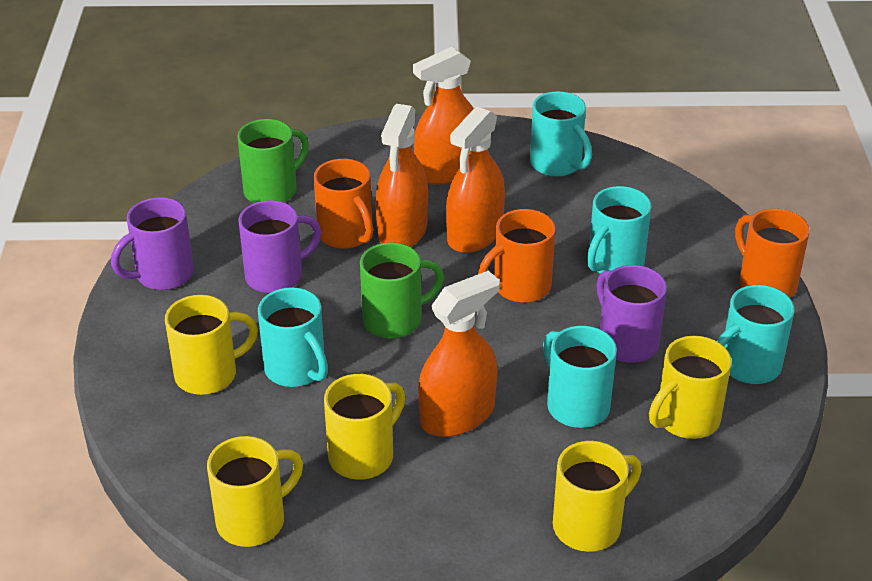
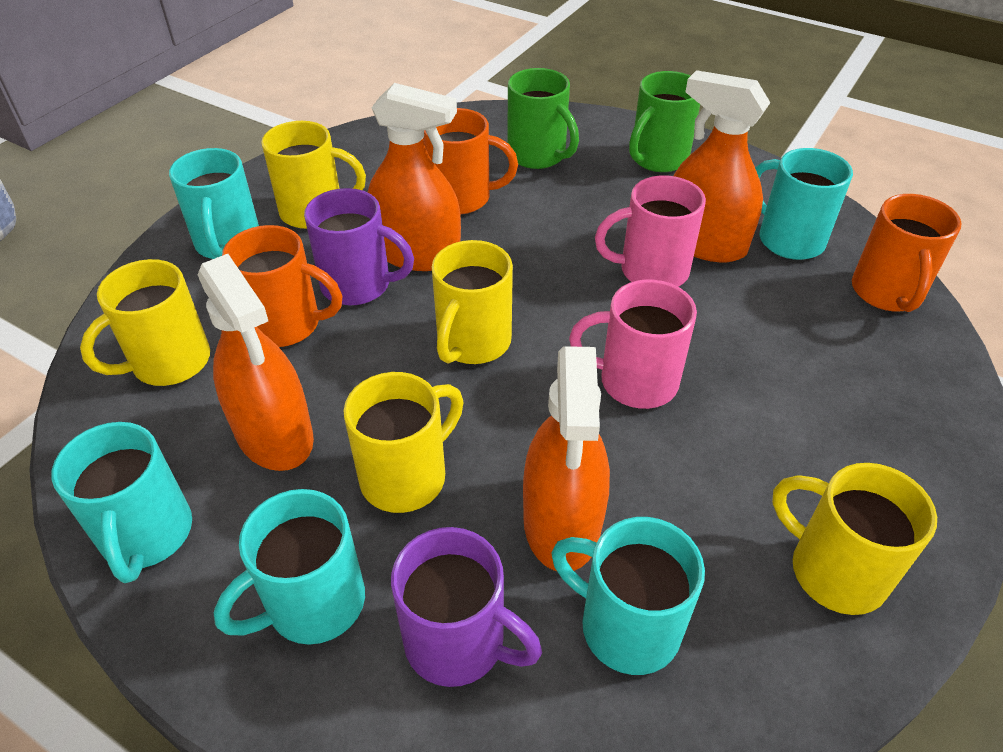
pink mug: none = 0 -> [569,279,697,409] [595,175,706,287] = 2
purple mug: [111,197,194,290] [238,200,321,293] [596,265,667,363] = 3 -> [304,188,414,305] [391,527,542,687] = 2

